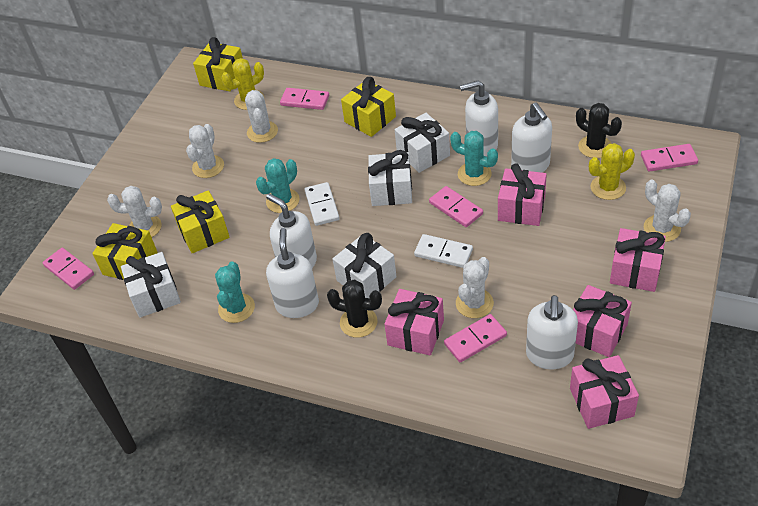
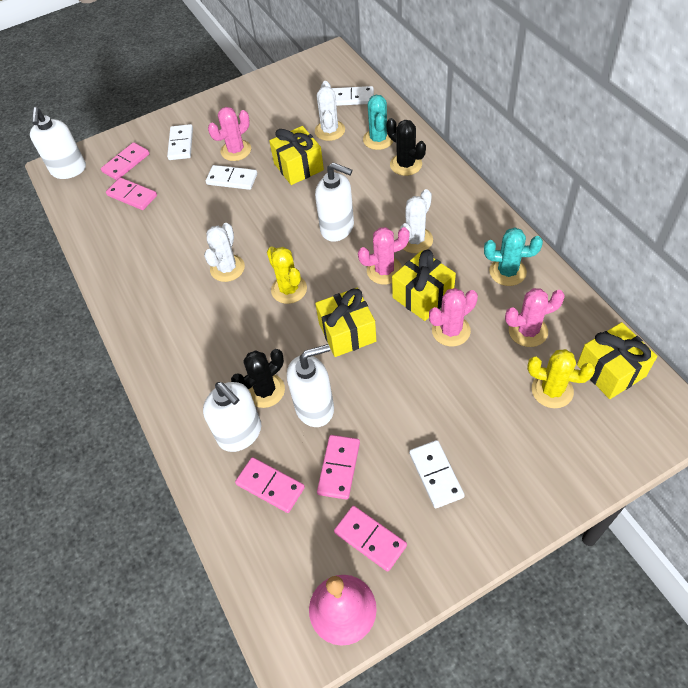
pink bell: none = 0 -> [309,575,377,646] = 1
pink cactus: none = 0 -> [208,107,251,161] [358,227,410,285] [429,288,478,346] [505,288,565,347] = 4
pink gift: [385,289,444,355] [498,163,547,226] [570,355,639,429] [573,285,632,357] [610,228,666,292] = 5 -> none = 0
turquoise cactus: [215,262,255,323] [256,158,300,213] [450,131,498,186] = 3 -> [363,95,393,150] [484,227,543,286] = 2
white cactus: [107,186,162,237] [186,124,224,178] [245,90,278,143] [456,257,494,318] [644,180,691,242] = 5 -> [204,223,245,282] [315,81,345,141] [400,189,433,253] = 3
white domino: [305,182,340,226] [414,234,473,268] = 2 -> [167,124,193,160] [206,165,257,190] [332,86,374,106] [409,440,465,508] = 4
white gift: [121,252,181,318] [333,233,397,298] [368,150,412,206] [395,113,450,173] = 4 -> none = 0
white soap dispenser: [266,193,317,268] [266,228,319,318] [460,80,498,157] [511,102,552,173] [526,295,578,369] = 5 -> [30,107,86,179] [203,382,261,452] [287,344,334,427] [315,162,354,242] = 4

